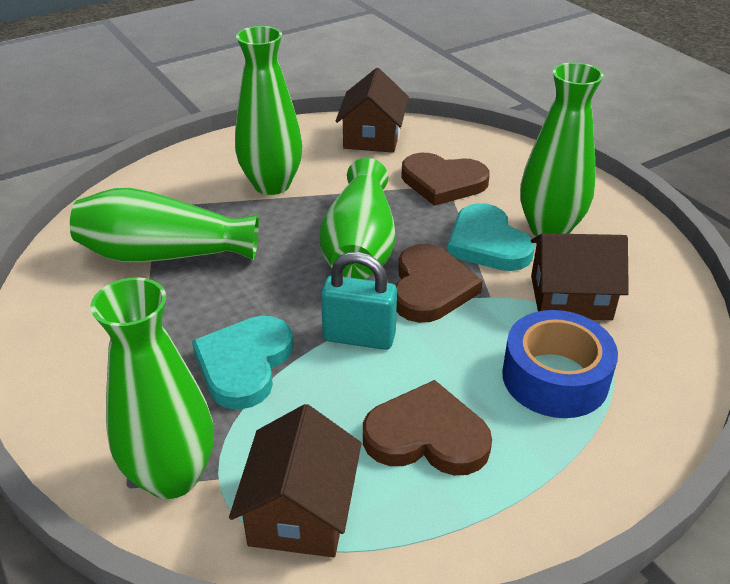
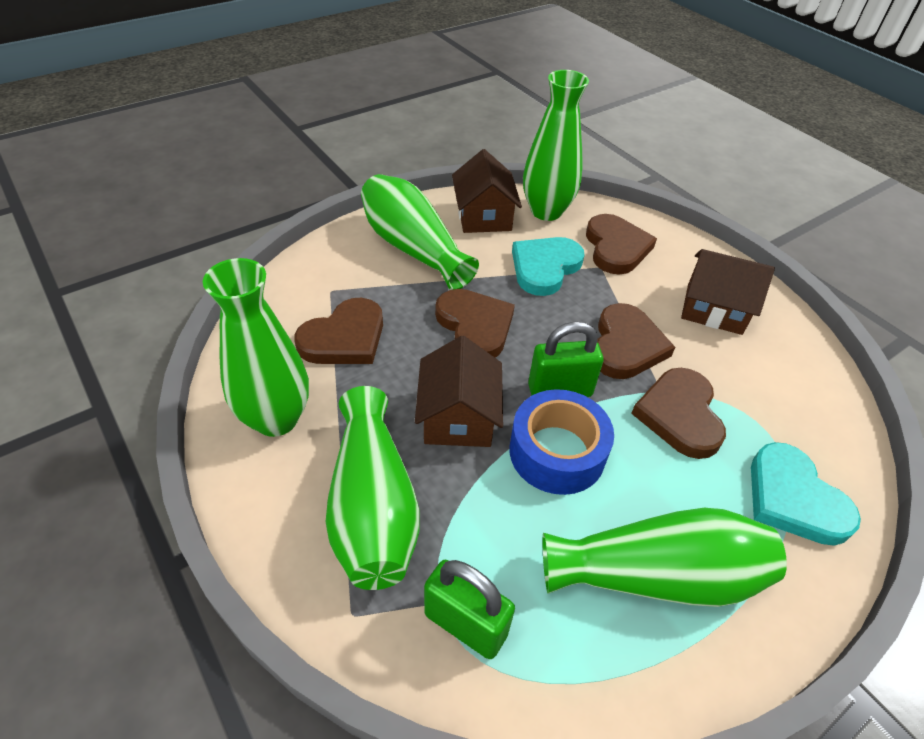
brown heart: [363,380,492,475] [396,244,483,323] [401,153,490,206] = 3 -> [294,298,383,364] [435,289,515,358] [586,214,657,275] [597,303,675,379] [631,368,726,459] = 5
green padlock: none = 0 -> [424,560,515,659] [528,321,604,397] = 2
turquoise padlock: [321,252,397,350] = 1 -> none = 0

